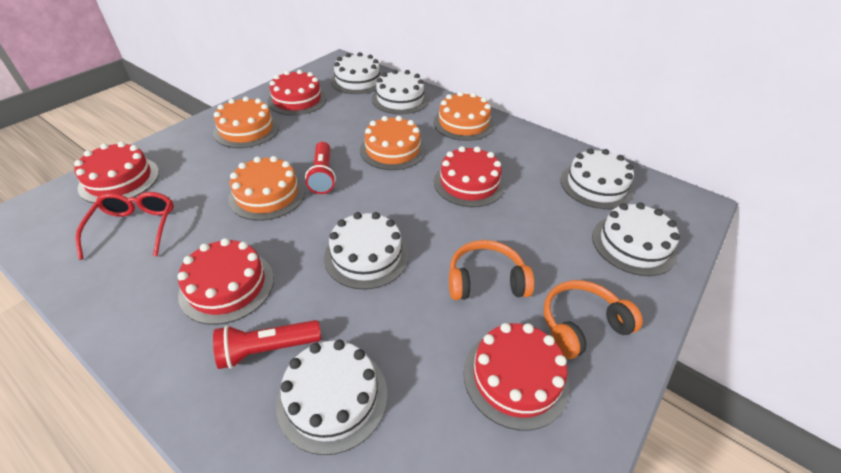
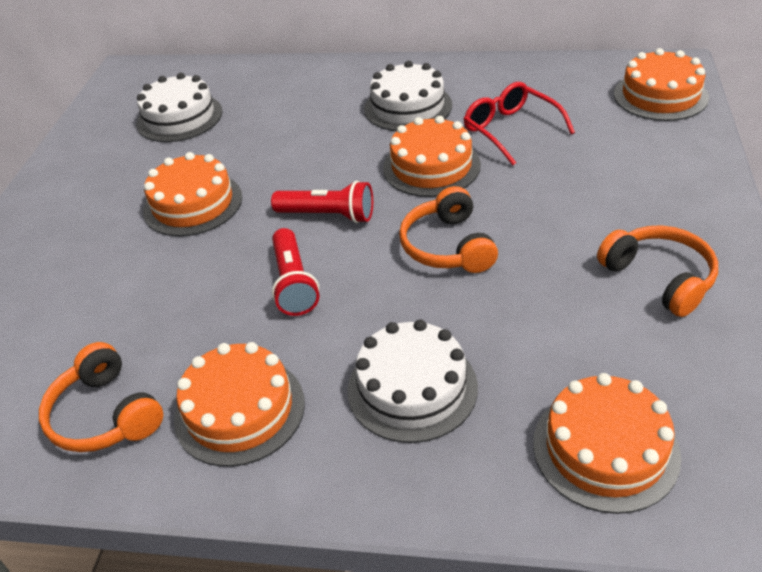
orange cake: [213,96,279,148] [228,156,305,221] [360,116,426,170] [433,91,494,141] = 4 -> [143,152,242,237] [174,342,305,467] [383,116,481,197] [533,373,681,514] [614,48,709,121] = 5
orange headphones: [449,240,534,300] [544,280,643,359] = 2 -> [39,342,163,452] [399,186,498,273] [597,225,718,317] = 3
red cake: [74,141,159,203] [177,238,274,325] [268,70,326,115] [434,146,505,207] [464,323,570,431] = 5 -> none = 0
white cake: [276,340,387,455] [324,212,409,289] [331,52,382,94] [372,70,429,114] [561,148,634,209] [592,203,680,276] = 6 -> [136,73,223,142] [347,319,478,443] [364,61,452,131] = 3

